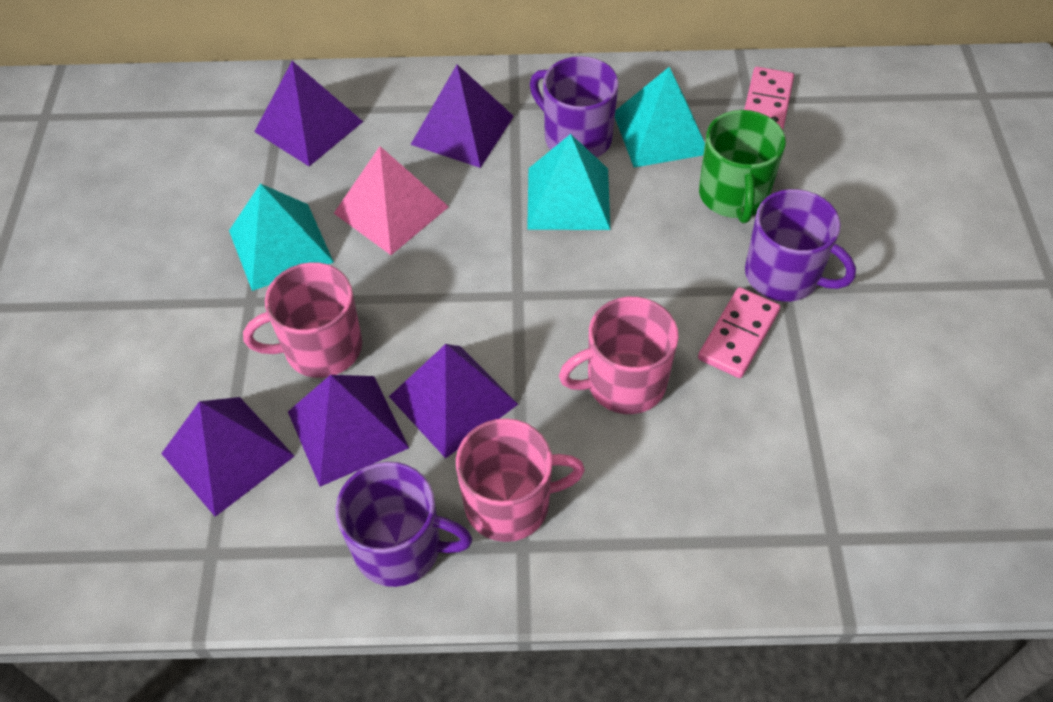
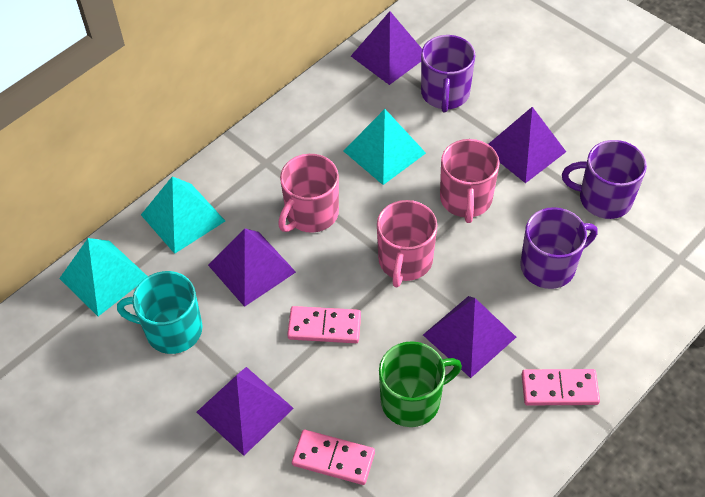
pink domino: [698,287,780,378] [744,67,794,130] = 2 -> [287,306,361,343] [292,430,375,485] [522,369,600,405] = 3
pink pyramid: [334,146,449,255] = 1 -> none = 0
turquoise mug: none = 0 -> [117,271,203,354] = 1

